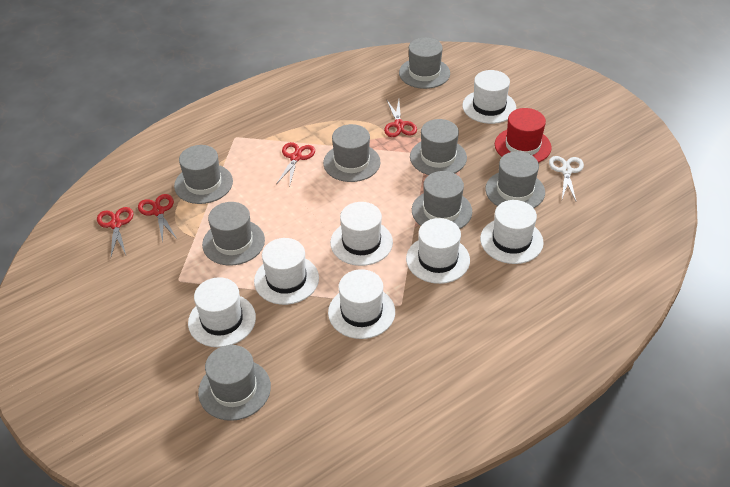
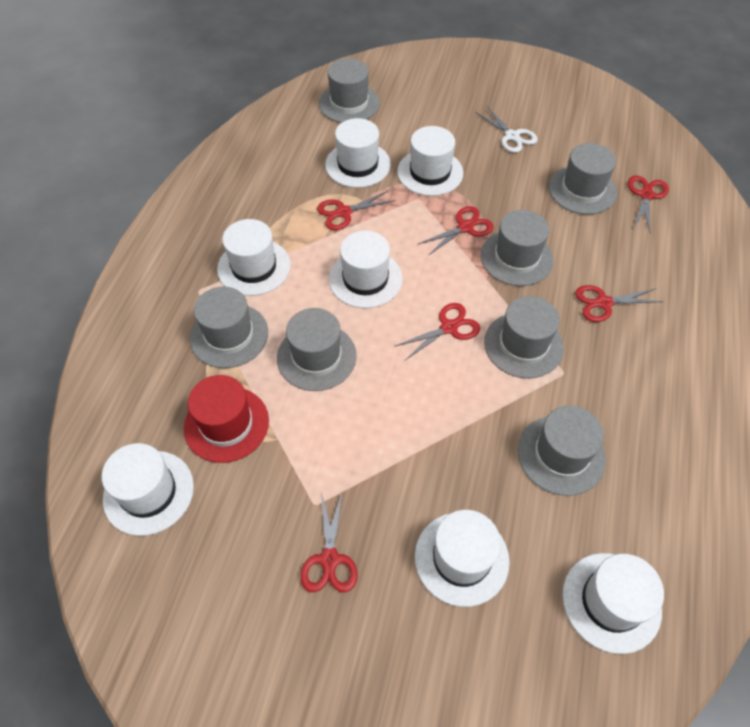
grey hat: [174,145,233,204] [198,345,271,421] [202,202,265,266] [323,124,380,182] [399,38,450,89] [410,119,467,175] [412,171,472,229] [485,151,545,208] = 8 -> [190,287,268,368] [277,308,357,391] [319,58,380,123] [481,210,554,286] [484,296,564,379] [518,406,606,496] [549,143,617,215] = 7
red scissors: [97,207,133,256] [138,194,177,243] [276,142,315,184] [384,100,417,137] = 4 -> [300,490,358,592] [317,191,395,230] [394,303,480,360] [418,206,494,256] [575,285,664,322] [628,176,669,231] = 6

